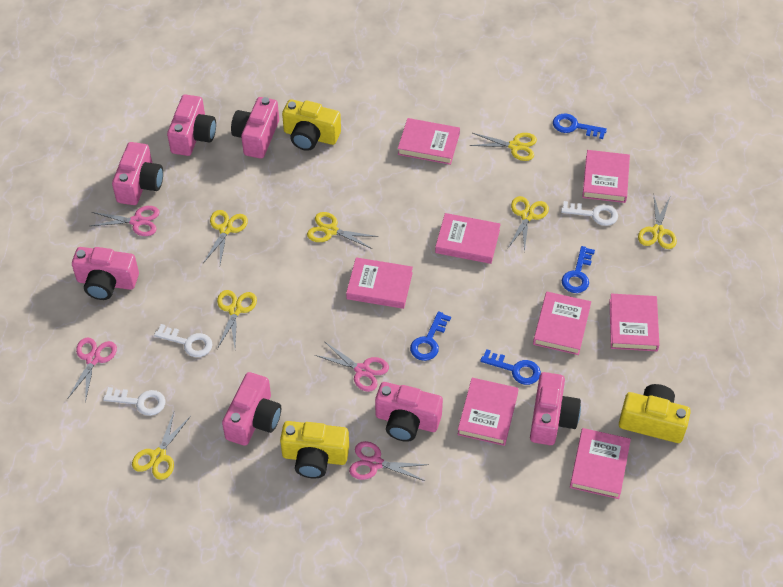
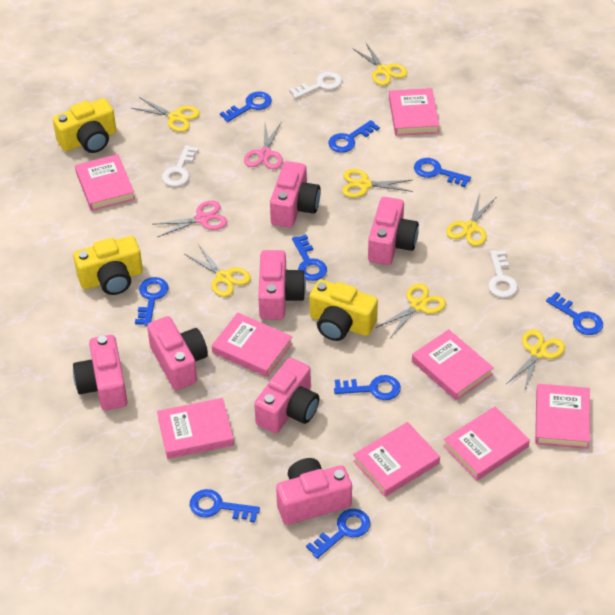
blue key: [410,311,451,361] [480,349,541,385] [553,113,607,139] [562,246,595,293] = 4 -> [135,277,169,326] [190,489,260,523] [220,92,272,122] [292,235,327,281] [306,509,370,559] [328,120,380,153] [334,375,401,400] [414,158,471,187] [546,292,603,335] = 9
pink scissors: [68,337,117,403] [90,206,160,236] [315,342,389,392] [349,441,429,481] = 4 -> [152,201,228,237] [244,123,283,169] = 2

